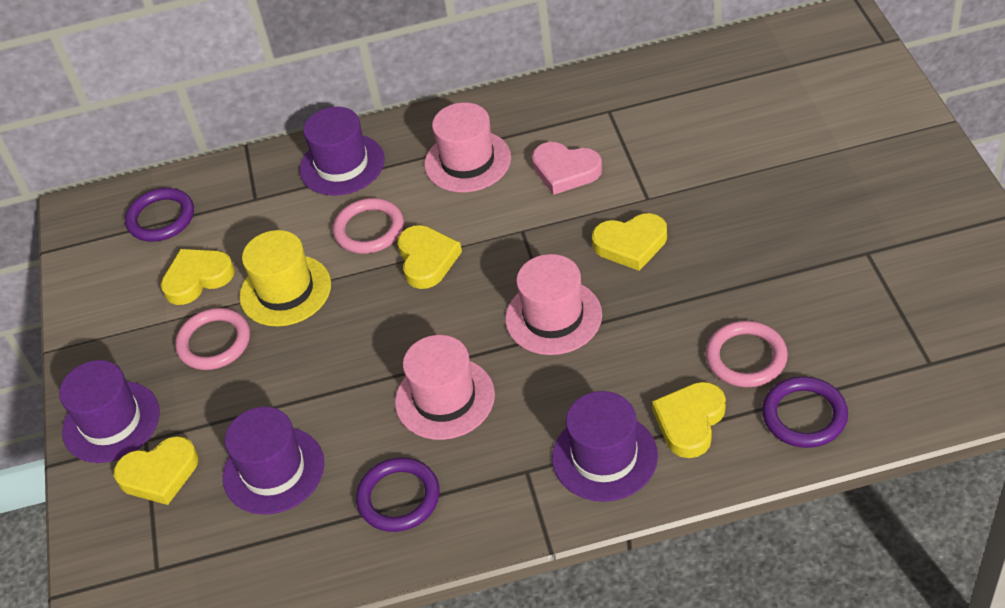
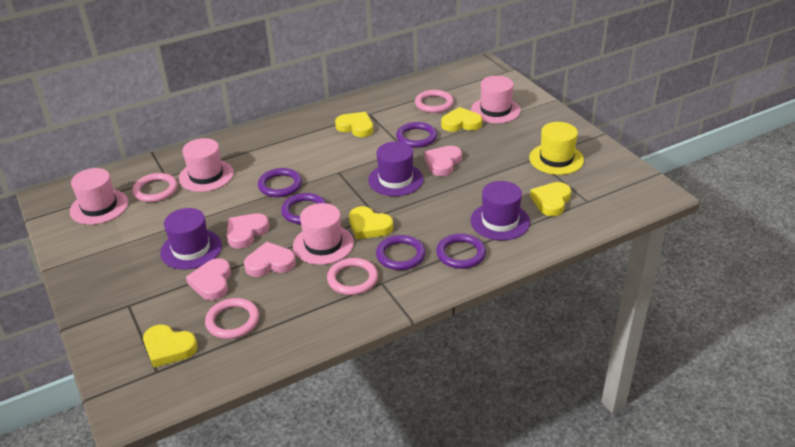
pink hat: [395,335,495,440] [424,102,511,192] [505,254,602,355] = 3 -> [70,168,128,225] [179,138,234,192] [293,203,354,265] [471,76,521,123] = 4
pink heart: [532,142,602,195] = 1 -> [186,258,231,301] [227,213,269,249] [244,242,296,277] [424,146,462,176] = 4
pink ring: [175,308,250,370] [333,198,404,254] [705,321,788,387] = 3 -> [132,173,178,202] [205,298,259,339] [327,258,378,295] [415,90,454,113] = 4
purple hat: [59,360,160,463] [223,407,324,515] [300,107,385,195] [552,391,658,502] = 4 -> [160,208,222,270] [368,142,423,196] [470,181,530,240] = 3
purple ring: [125,188,194,242] [356,457,440,532] [762,377,848,448] = 3 -> [258,168,302,197] [281,193,326,224] [376,235,426,270] [396,122,437,148] [436,233,486,269] = 5

